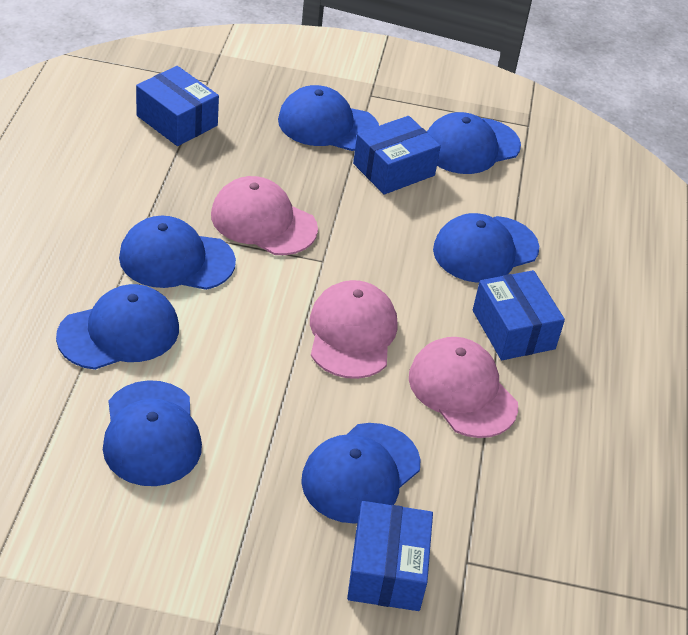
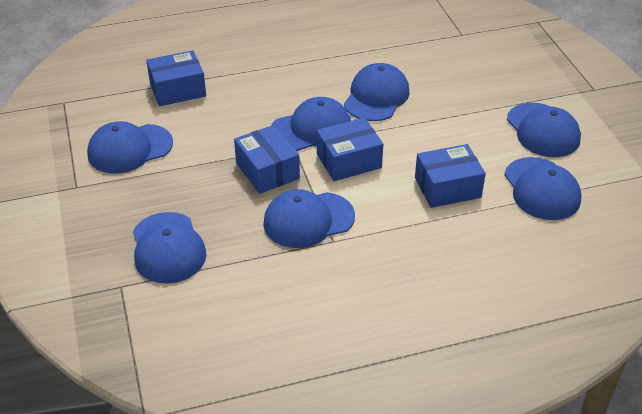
pink cap: [211,176,318,255] [310,280,398,379] [409,337,518,438] = 3 -> none = 0

